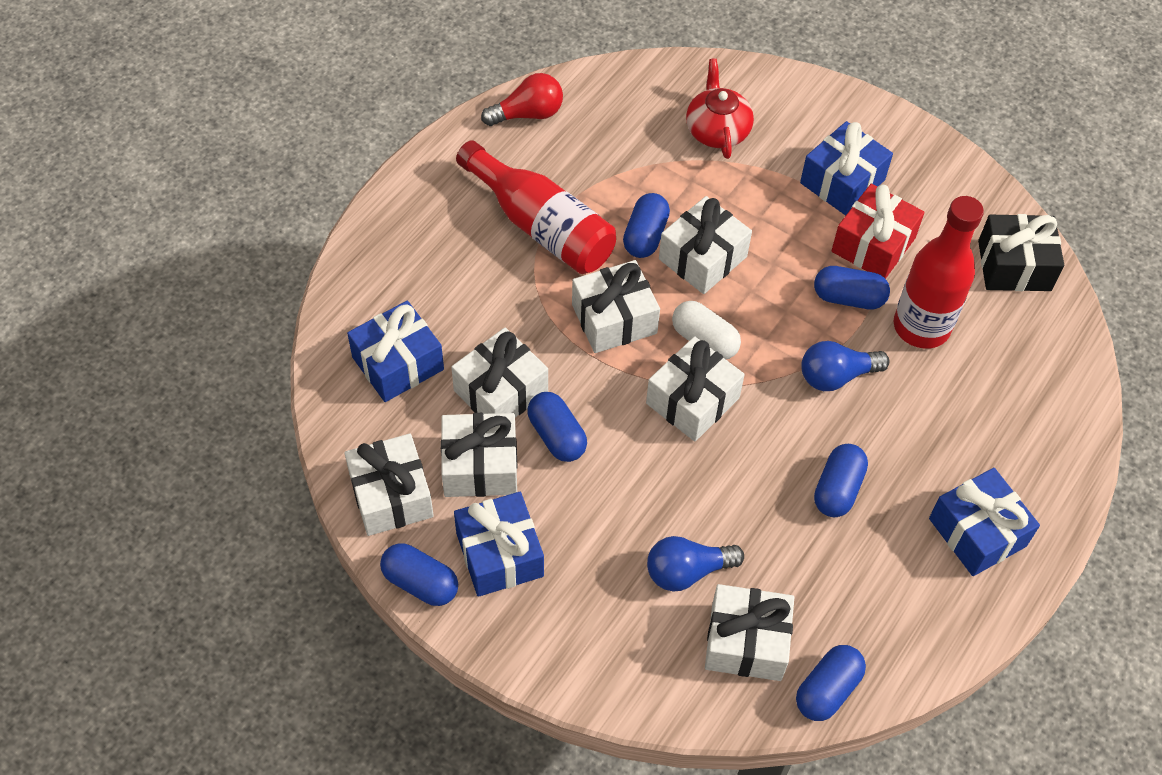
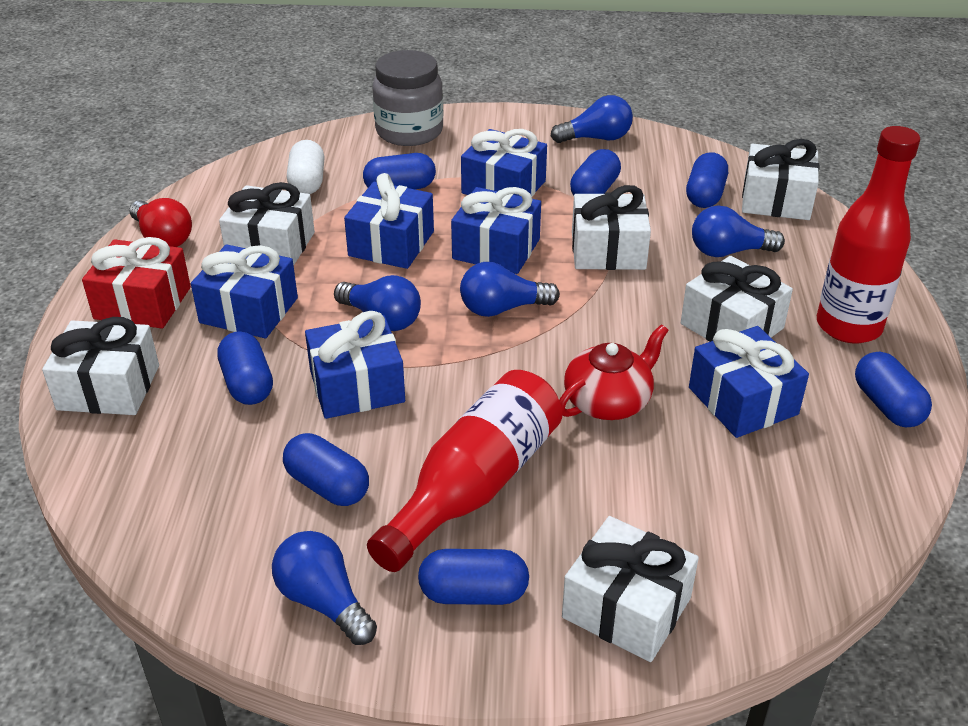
black gift: [978,214,1064,291] = 1 -> none = 0
blue capsule: [380,543,458,606] [527,392,587,462] [623,193,670,258] [796,645,866,721] [814,266,890,310] [814,444,868,517] = 6 -> [217,331,273,405] [283,433,369,506] [363,153,436,189] [418,549,529,605] [570,149,621,195] [686,152,728,208] [855,351,932,427] = 7
blue gift: [347,301,444,402] [454,492,544,597] [800,121,893,215] [929,468,1040,576] = 4 -> [191,244,298,338] [305,311,405,419] [344,173,434,269] [451,187,541,274] [461,129,547,197] [689,326,809,438] = 6
blue light bulb: [647,536,744,592] [801,341,890,391] = 2 -> [272,531,377,645] [334,275,421,331] [460,262,560,317] [551,95,633,143] [692,206,785,257] = 5
grey jar: none = 0 -> [372,50,443,146] = 1
white gift: [344,434,434,536] [440,413,517,497] [451,327,548,417] [572,260,660,353] [646,336,745,441] [659,196,752,294] [705,584,794,681] = 7 -> [42,317,159,415] [219,182,315,265] [562,516,699,662] [572,185,651,270] [681,256,793,342] [742,139,819,220] = 6

